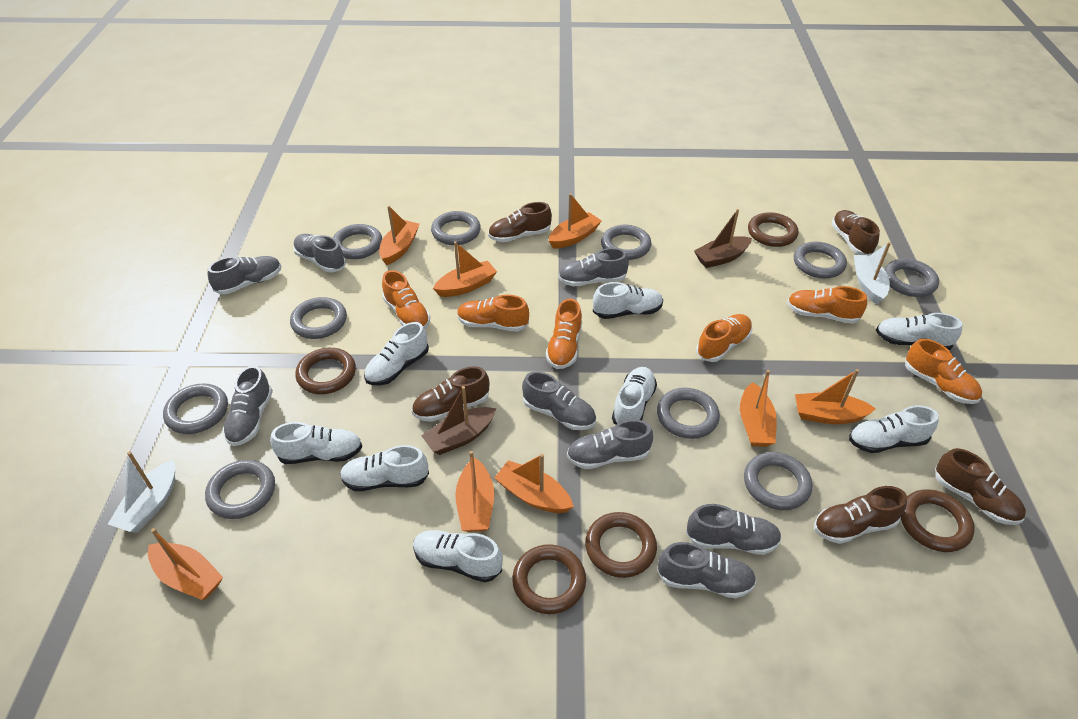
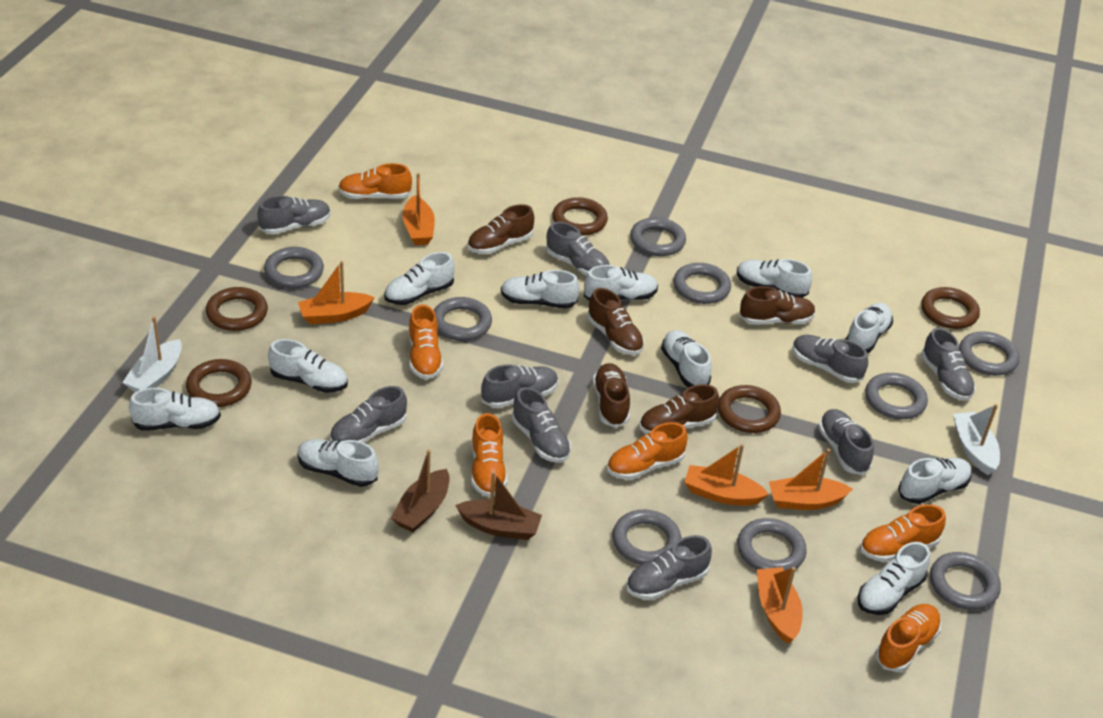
grey ring: [163,384,228,434] [205,460,275,519] [290,297,347,339] [333,224,382,259] [431,211,481,245] [601,225,652,260] [657,388,720,439] [744,452,812,510] [794,242,847,278] [884,259,939,297] = 10 -> [264,247,324,288] [434,297,492,341] [612,510,682,565] [630,217,686,256] [673,263,731,304] [737,518,807,571] [865,373,928,419] [930,552,1001,610] [959,331,1020,376] = 9
grey shoe: [208,256,281,294] [223,365,273,446] [293,234,346,273] [522,371,596,430] [558,248,629,286] [567,420,653,469] [657,542,756,598] [686,504,782,555] = 8 -> [257,196,331,234] [330,386,407,443] [481,364,558,408] [512,387,571,463] [546,222,610,276] [626,535,712,600] [792,335,868,383] [818,409,874,475] [921,328,975,401] = 9
orange boat: [148,528,223,600] [379,206,419,265] [433,241,497,297] [455,451,494,532] [494,454,574,513] [549,193,602,249] [740,370,777,447] [795,369,876,424] = 8 -> [298,261,375,324] [402,173,435,245] [684,444,769,506] [757,567,803,644] [769,449,852,510] = 5
white shoe: [270,422,362,464] [340,445,429,491] [364,322,429,385] [413,530,503,582] [593,282,663,319] [612,367,657,425] [849,405,939,453] [876,313,962,350] = 8 -> [129,388,221,431] [268,339,348,393] [297,439,379,487] [384,252,455,305] [501,270,580,309] [584,265,658,300] [661,330,712,387] [737,259,812,298] [846,303,893,353] [858,542,930,615] [898,458,972,504] = 11

